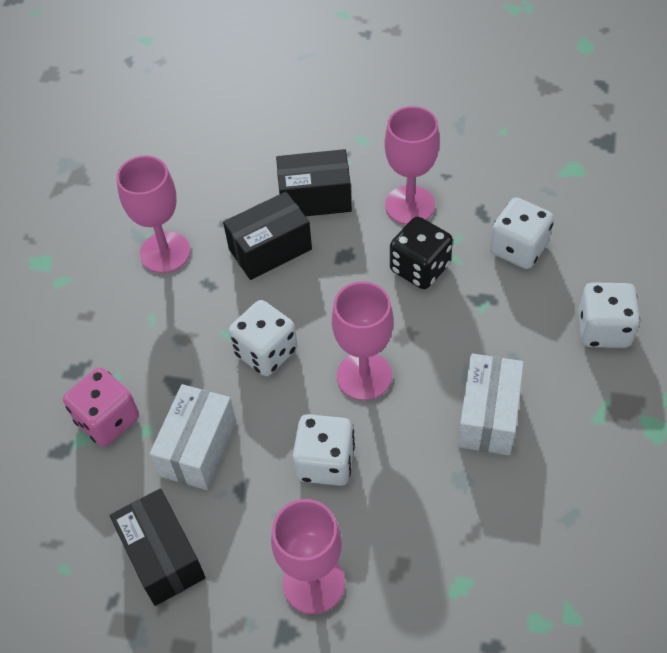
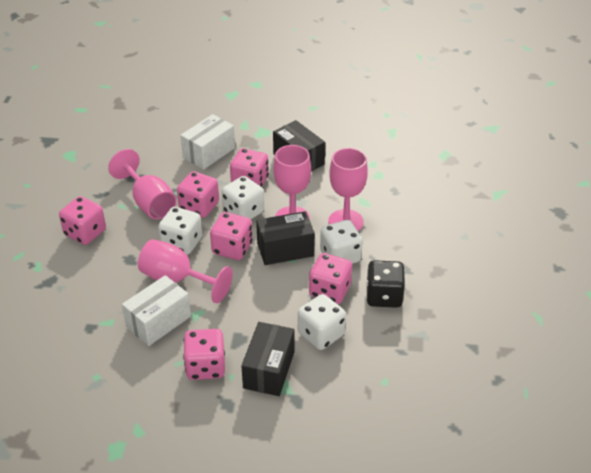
pink dice: [63,367,139,446] = 1 -> [59,196,106,245] [177,171,219,218] [183,329,225,380] [210,212,252,260] [230,148,269,187] [309,253,352,304] = 6

